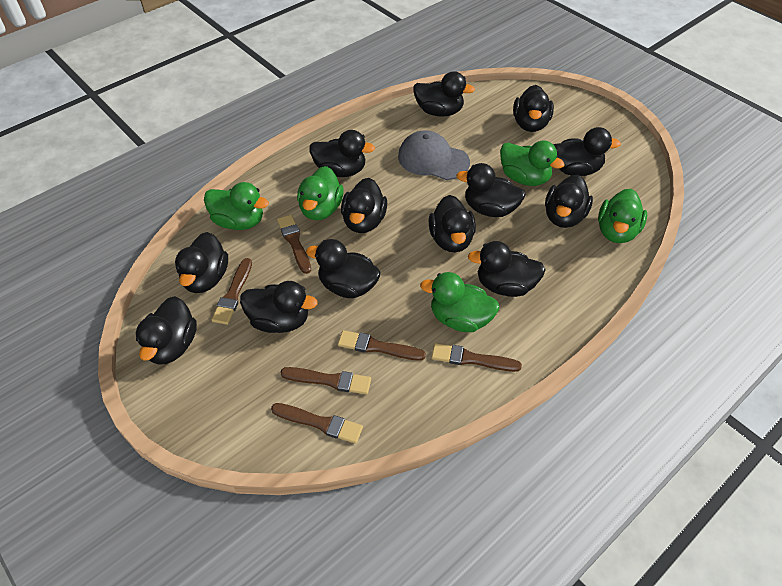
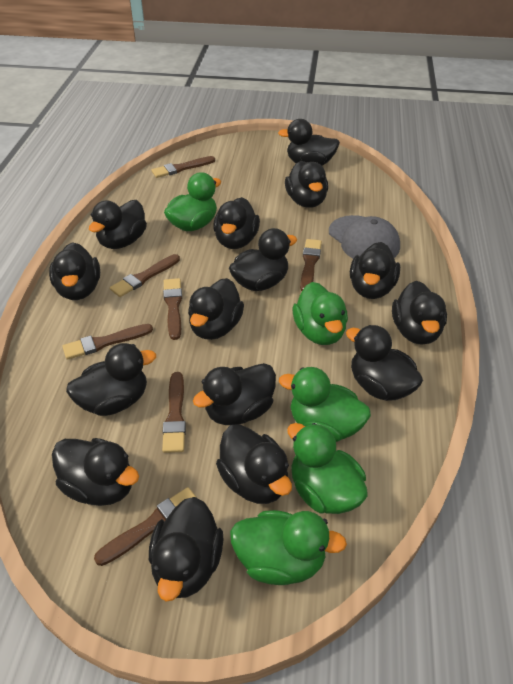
black duck: [136,296,197,365] [175,232,228,293] [240,281,318,333] [306,239,381,298] [309,130,375,177] [341,178,387,233] [413,71,475,117] [429,195,476,252] [456,163,526,217] [468,241,546,297] [513,85,554,132] [545,175,593,228] [553,127,621,176] = 13 -> [49,242,100,300] [52,438,139,506] [66,343,156,416] [89,200,147,249] [149,497,224,602] [188,278,244,340] [193,363,276,425] [213,197,260,249] [216,424,292,504] [229,228,297,291] [278,119,340,166] [285,161,328,208] [346,325,423,401] [350,242,400,299] [392,281,447,345] = 15
brown brush: [211,258,252,325] [271,403,363,444] [277,215,311,274] [280,367,371,394] [338,330,426,361] [431,343,522,372] = 6 -> [62,324,153,360] [94,487,197,566] [110,254,180,297] [152,156,215,178] [162,372,186,453] [163,278,182,340] [300,239,322,291] = 7

